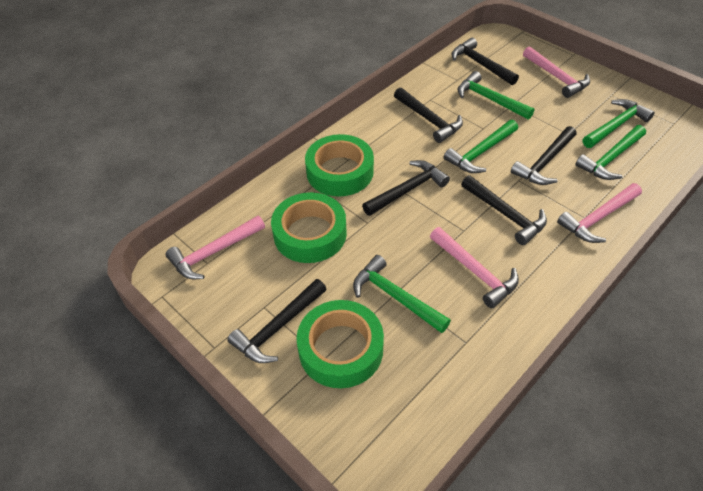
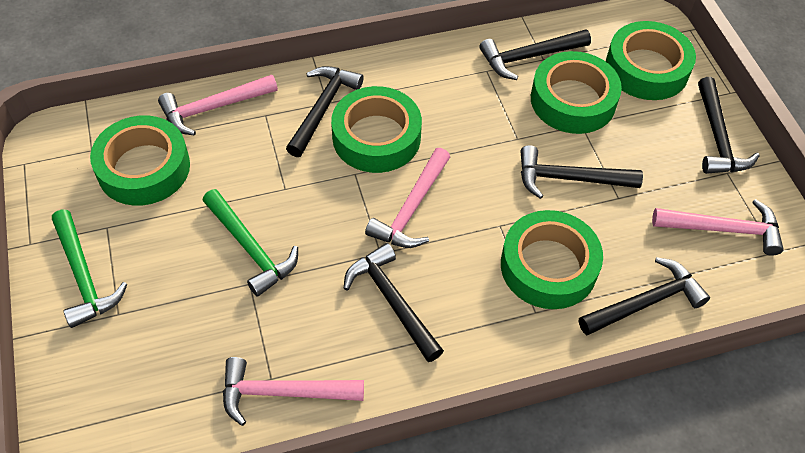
green hammer: [353,255,451,333] [444,120,518,173] [457,71,534,120] [575,125,646,180] [583,99,655,148] = 5 -> [52,209,127,328] [203,189,298,297] = 2
green tape: [271,192,347,263] [297,300,384,388] [305,134,374,197] = 3 -> [90,115,190,206] [331,86,422,173] [501,210,603,309] [531,51,622,134] [606,21,696,100] = 5

